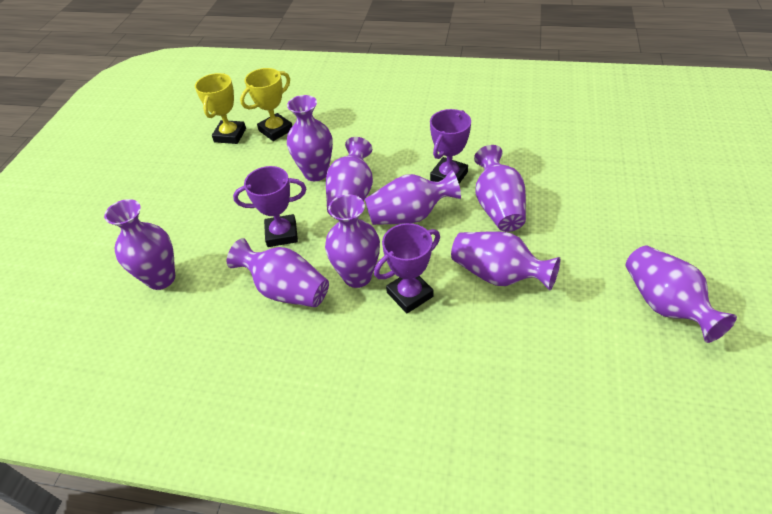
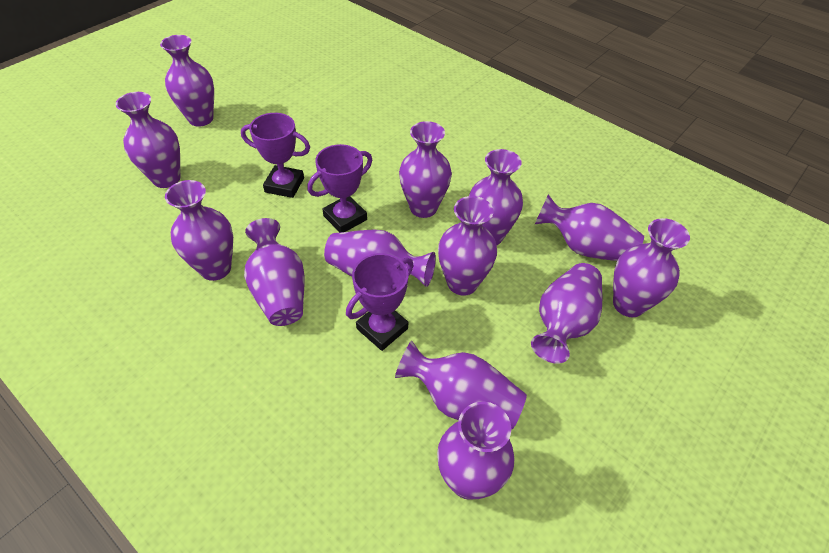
purple vase: [104,199,175,290] [227,238,329,307] [287,95,333,181] [325,194,380,288] [326,137,373,218] [365,170,461,225] [451,232,560,291] [474,145,526,232] [626,246,737,343] = 9 -> [115,92,180,188] [160,35,214,127] [165,180,233,281] [244,218,305,326] [324,229,436,287] [395,341,527,429] [399,121,452,218] [437,402,515,500] [438,196,497,296] [469,149,523,246] [531,263,602,363] [535,194,644,261] [613,218,690,317] = 13
yellow trophy: [195,73,246,144] [240,68,292,141] = 2 -> none = 0

